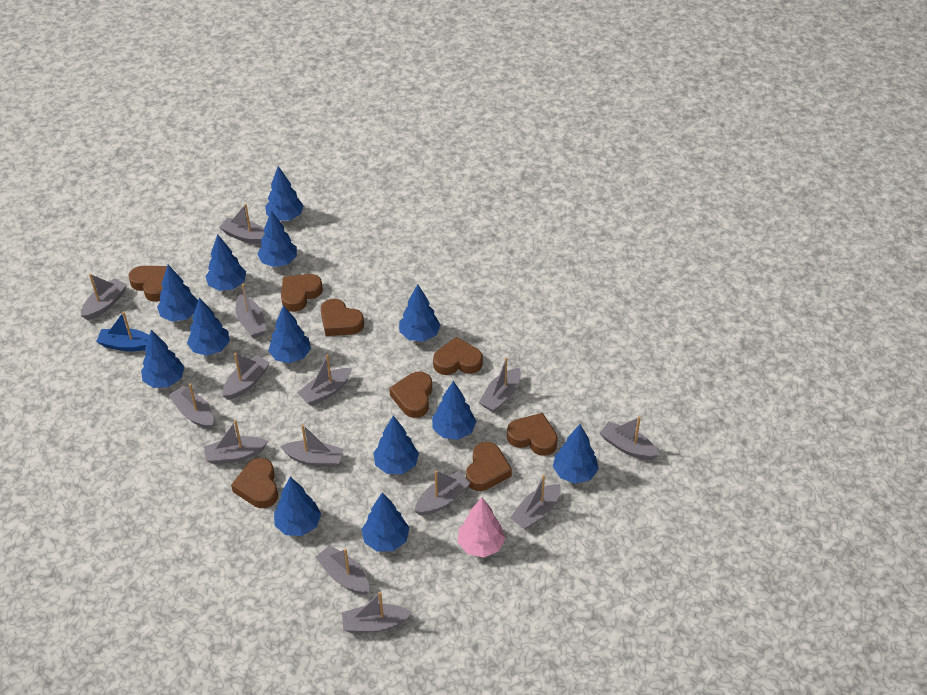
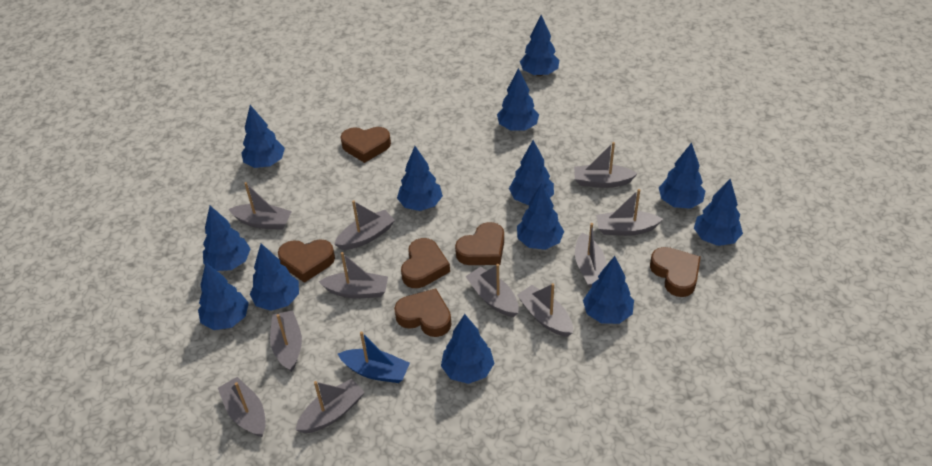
brown heart: [129,266,167,302] [231,458,278,508] [281,274,323,312] [321,299,364,336] [389,371,432,418] [433,337,483,375] [466,442,512,491] [507,413,558,456] = 8 -> [278,239,335,283] [340,127,391,163] [394,288,451,337] [401,238,450,288] [455,222,504,265] [650,247,701,297] = 6
grey boat: [81,274,127,320] [169,383,213,429] [204,420,268,464] [219,204,265,244] [222,353,270,400] [236,284,266,338] [280,424,344,467] [297,354,352,406] [316,545,369,595] [342,592,412,633] [415,471,471,515] [479,358,521,412] [510,475,561,530] [600,417,659,460] = 14 -> [218,377,266,437] [229,182,292,230] [270,310,302,372] [296,379,365,433] [319,252,388,298] [334,200,395,250] [465,264,519,317] [517,283,573,337] [574,142,638,188] [575,223,606,287] [596,189,663,236] = 11
pink tree: [458,497,505,558] = 1 -> none = 0

